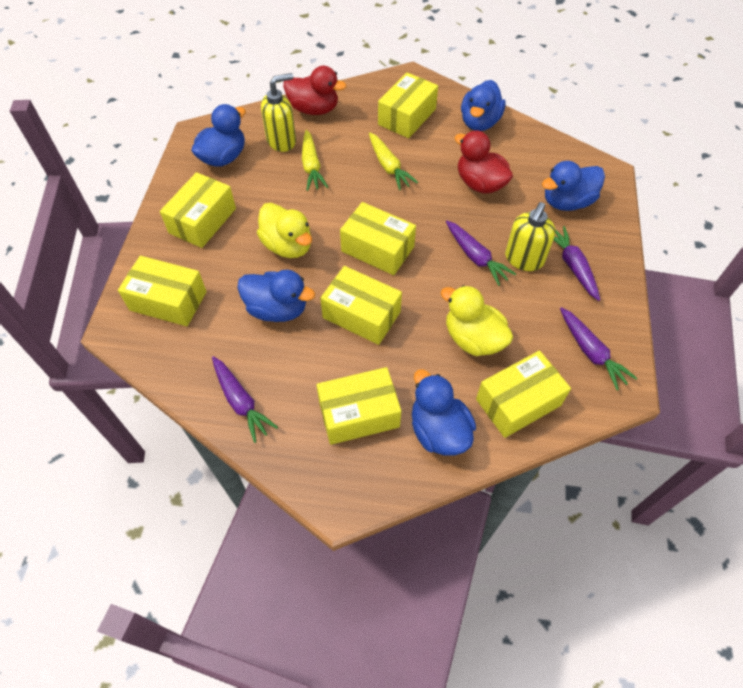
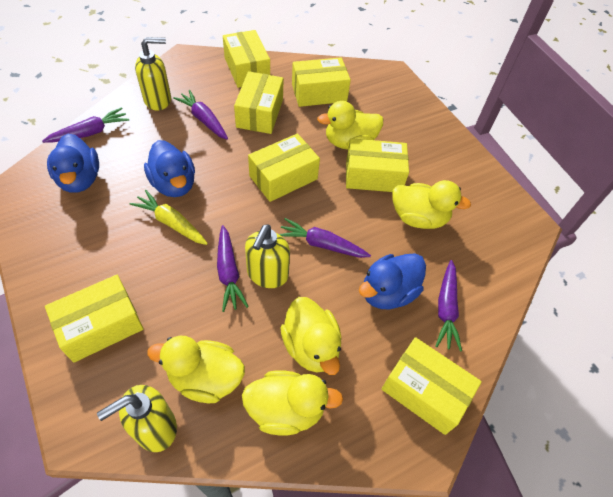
blue duck: [191,104,246,167] [237,270,315,322] [412,369,476,456] [461,80,506,131] [542,161,605,211] = 5 -> [47,134,99,193] [144,140,195,197] [359,253,426,309] = 3
purple carrot: [212,356,278,443] [446,221,516,286] [554,226,600,301] [560,307,637,390] = 4 -> [42,107,129,143] [173,90,228,140] [217,225,249,312] [279,218,371,258] [435,260,462,352] = 5
red duck: [283,66,347,115] [455,130,513,194] = 2 -> none = 0
yellow carrot: [302,130,328,191] [369,133,418,190] = 2 -> [129,190,208,245] = 1
yellow duck: [257,203,312,258] [441,285,513,356] = 2 -> [147,336,245,403] [242,370,343,436] [280,297,342,375] [317,101,383,150] [392,180,471,229] = 5
yellow soap dispenser: [261,73,296,152] [505,202,556,271] = 2 -> [97,385,177,452] [135,37,171,111] [245,224,290,288] = 3

